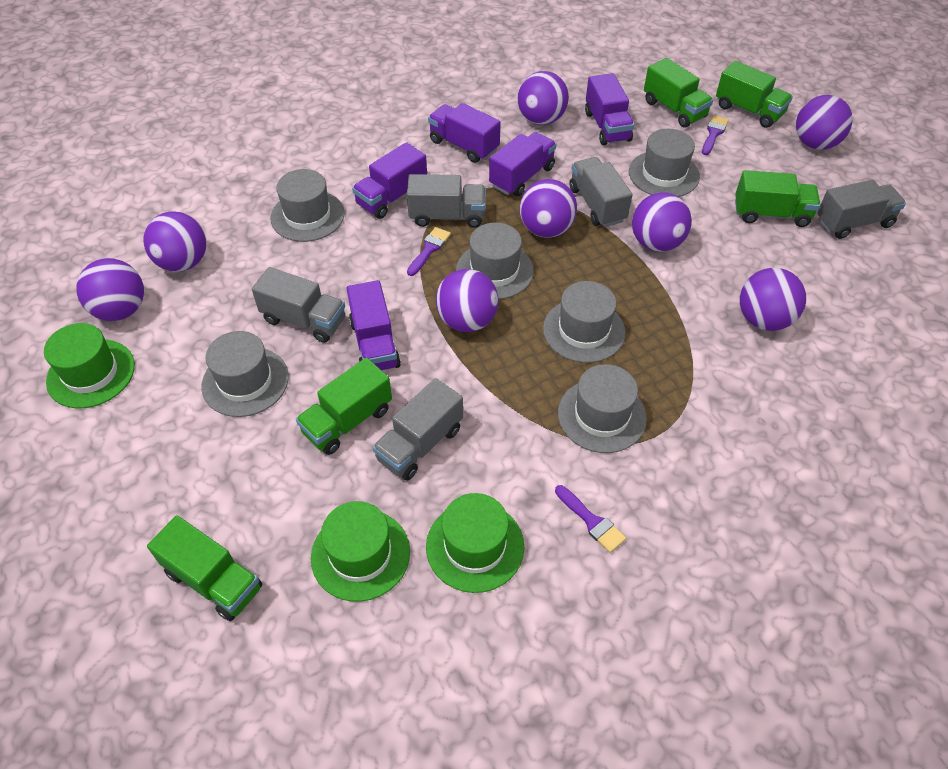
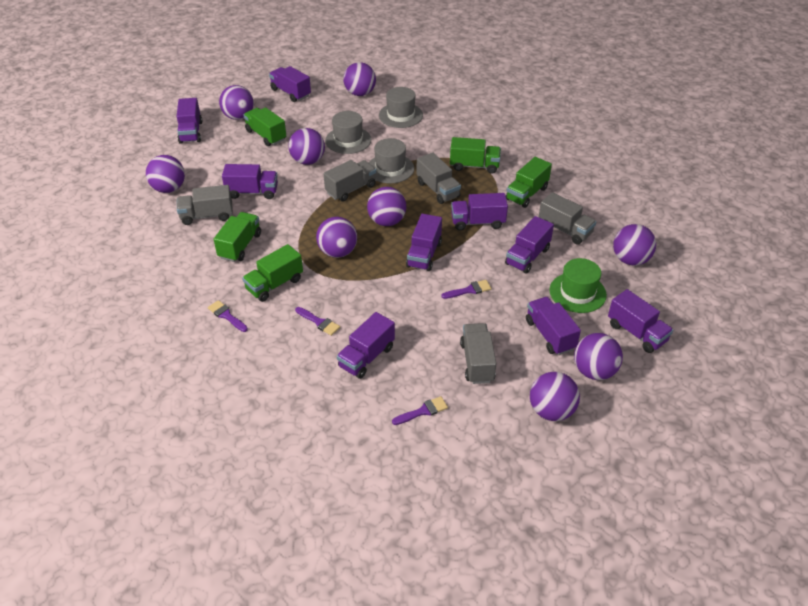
green hat: [44,323,135,408] [311,501,410,602] [426,493,524,593] = 3 -> [549,258,607,313] = 1
grey hat: [201,331,289,417] [270,169,345,242] [456,223,534,299] [543,281,626,363] [558,364,647,453] [629,129,700,197] = 6 -> [325,111,371,154] [369,138,414,184] [379,87,423,128] = 3
purple ball: [76,258,144,321] [143,211,207,272] [436,269,499,332] [518,71,569,125] [520,179,577,238] [632,192,692,252] [740,268,806,331] [796,95,853,150] = 8 -> [146,155,185,193] [219,85,254,120] [288,128,325,165] [316,217,357,258] [343,62,376,96] [367,187,406,226] [530,372,580,421] [574,333,623,380] [613,224,656,265] = 9
purple brush: [407,227,451,276] [555,485,626,553] [702,115,729,155] = 3 -> [208,300,248,332] [295,307,340,336] [392,396,448,425] [441,280,491,299] = 4
purple truck: [346,280,401,370] [352,142,427,219] [428,103,501,163] [489,132,556,196] [585,73,635,145] = 5 -> [176,98,202,144] [222,164,278,199] [269,66,311,102] [337,312,395,379] [406,214,442,271] [451,193,508,231] [505,216,554,273] [526,297,581,355] [608,289,673,353] = 9

